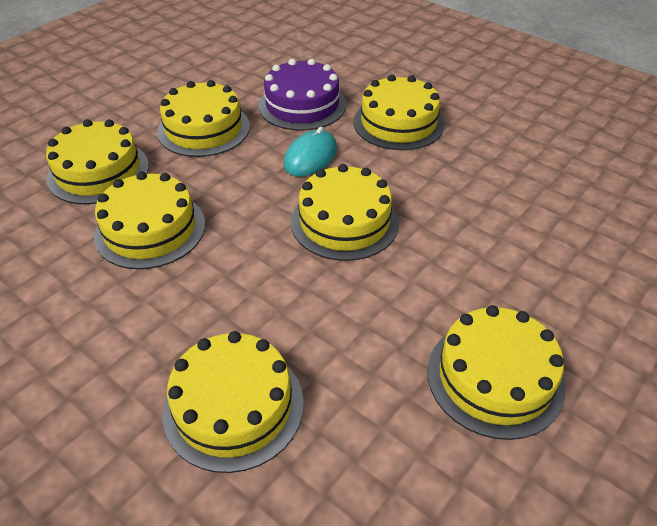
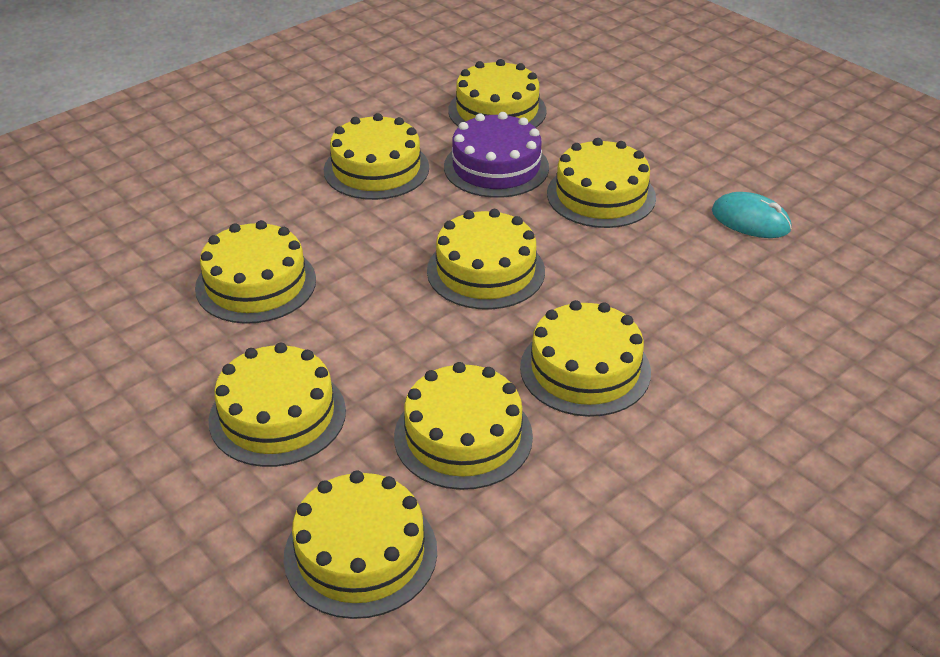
yellow cake: [46,119,149,204] [94,171,205,269] [157,80,250,157] [162,331,304,473] [291,164,399,261] [353,75,445,150] [427,305,566,440] = 7 -> [195,220,316,324] [209,343,346,467] [283,471,437,619] [324,113,429,200] [394,362,533,490] [427,209,545,310] [448,59,547,128] [520,300,651,417] [547,138,656,228] = 9

